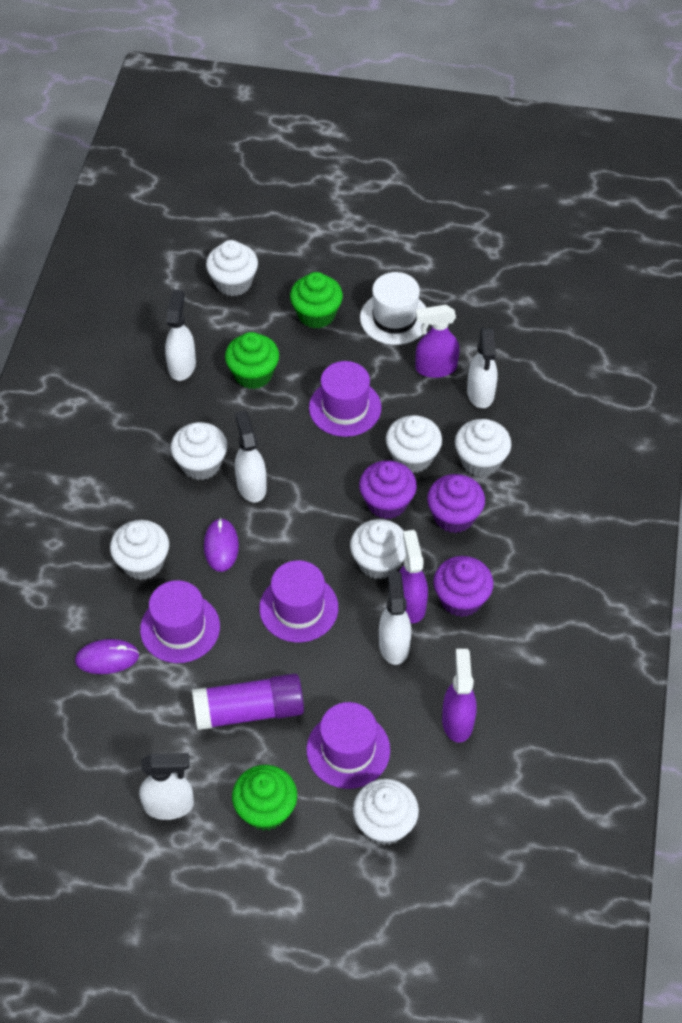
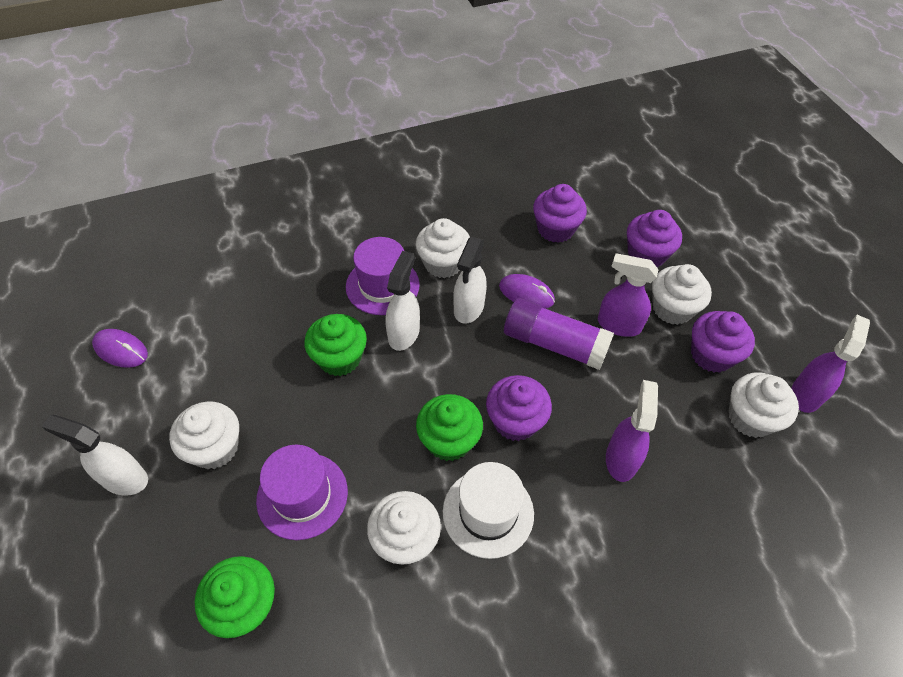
purple cupcake: [359,460,417,519] [427,474,485,533] [433,556,494,617] = 3 -> [486,375,552,441] [533,184,587,243] [627,210,682,268] [691,311,755,373] = 4
purple hat: [140,580,220,663] [259,560,338,643] [307,702,390,789] [309,361,381,437] = 4 -> [256,445,348,540] [346,237,420,315] = 2
white cupcake: [110,520,169,580] [171,422,227,480] [206,240,258,296] [350,519,406,580] [353,779,419,845] [386,415,442,473] [455,419,511,477] = 7 -> [169,401,239,469] [367,491,441,565] [416,218,470,278] [652,264,712,325] [728,372,799,438] = 5
white spray bottle: [139,753,194,820] [165,290,196,381] [235,411,267,503] [379,571,411,665] [467,328,497,408] = 5 -> [41,415,148,496] [385,251,420,351] [453,237,487,324] = 3

